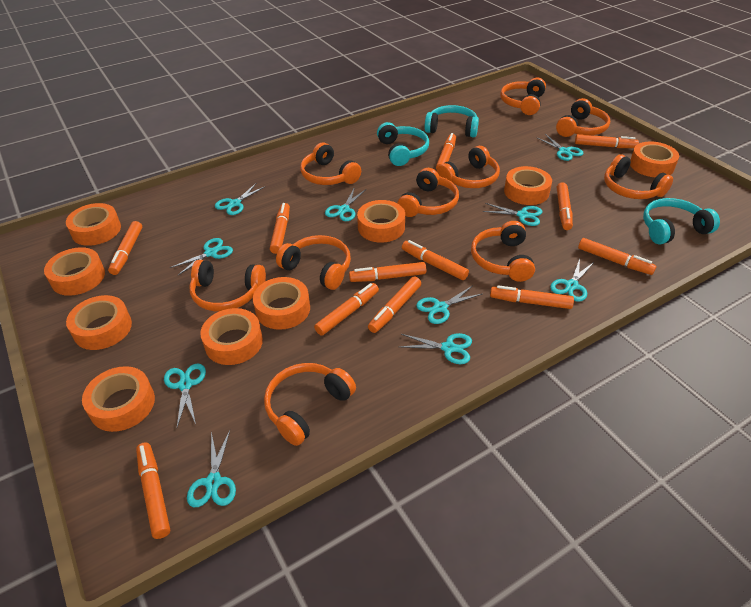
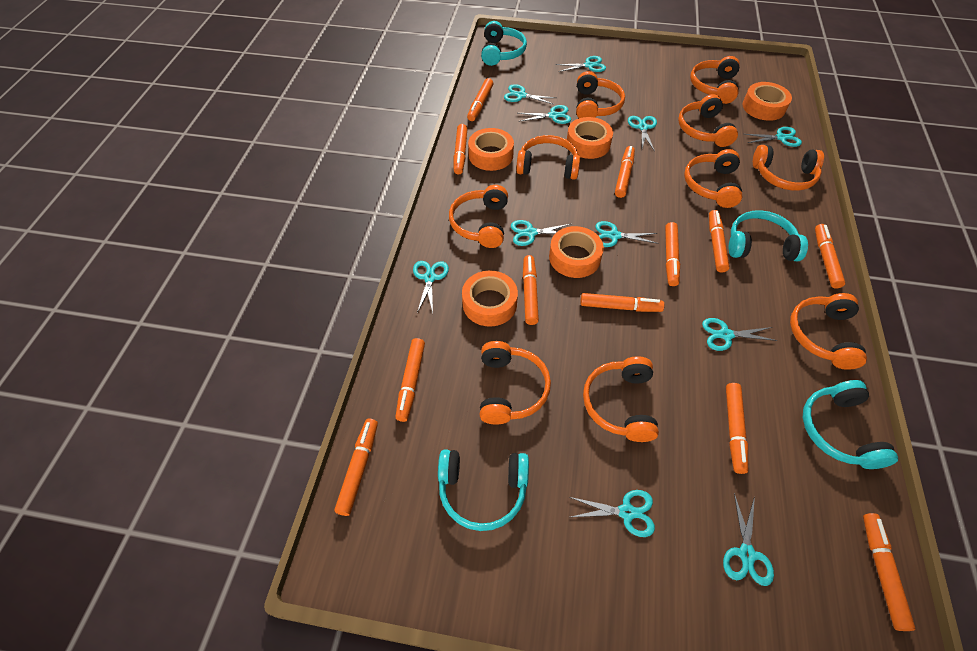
orange tape: [44,247,105,296] [66,203,121,246] [66,295,132,350] [82,366,155,432] [200,308,263,365] [253,277,310,330] [357,200,405,243] [504,166,552,205] [630,142,679,178] = 9 -> [462,271,518,327] [468,128,514,171] [549,226,604,278] [567,117,613,159] [742,82,792,121] = 5
turquoise headphones: [377,122,429,166] [424,105,479,138] [643,198,720,244] = 3 -> [438,450,529,531] [481,21,527,66] [729,210,808,261] [803,380,898,469] = 4
turquoise scissors: [164,363,206,427] [170,238,233,276] [187,430,236,507] [215,184,266,215] [325,187,366,221] [400,333,472,364] [416,286,482,324] [482,203,543,226] [536,134,584,161] [550,259,595,302] = 10 -> [413,261,449,313] [504,84,556,104] [511,220,570,246] [518,105,571,124] [556,56,606,72] [570,490,655,537] [595,221,658,247] [628,116,657,152] [702,318,777,351] [723,493,774,586] [744,127,802,147] = 11

